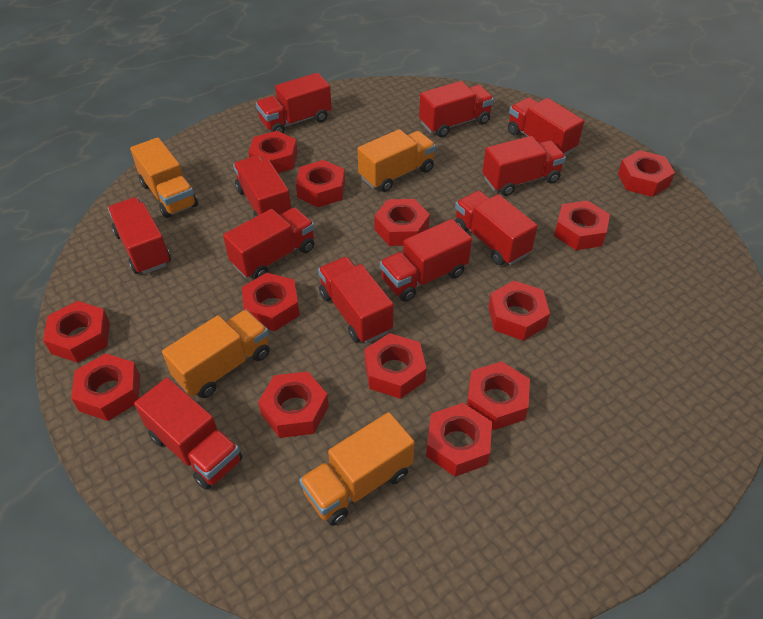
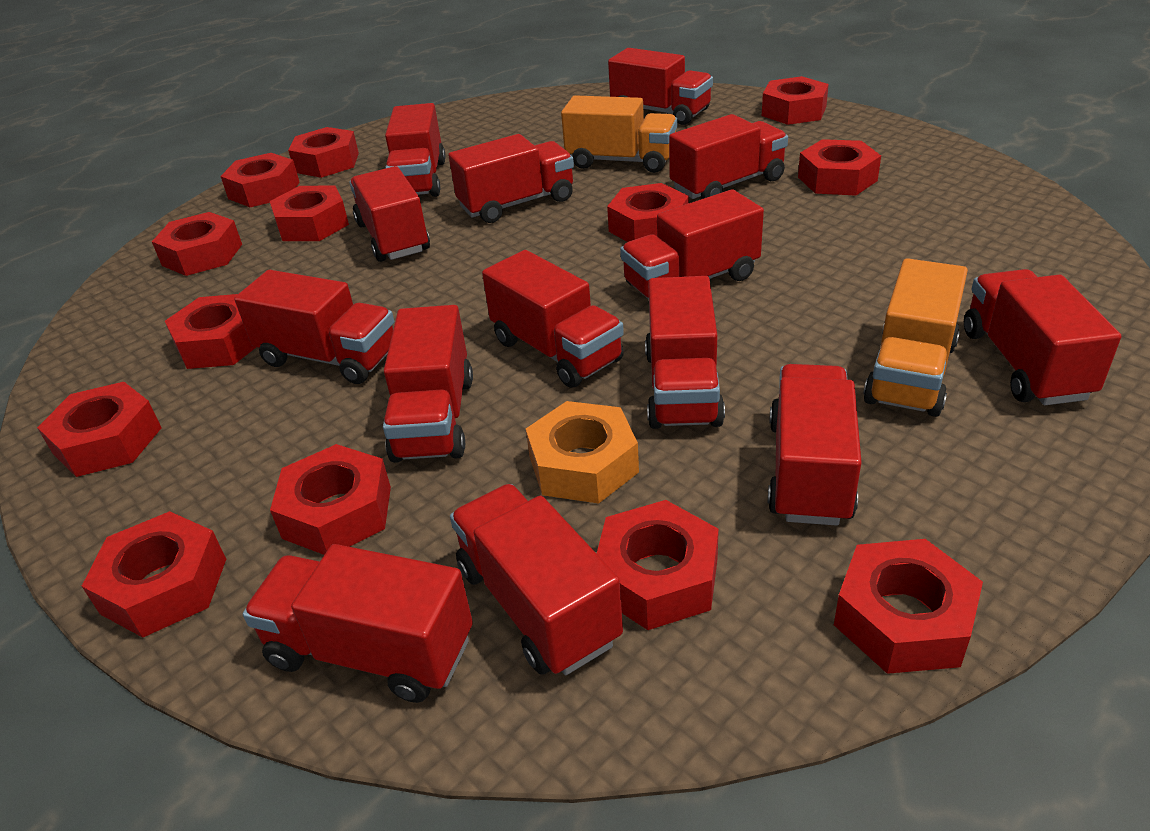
orange nut: none = 0 -> [526,401,639,503] = 1
orange truck: [130,137,198,218] [162,310,269,398] [299,412,415,526] [358,129,436,192] = 4 -> [561,95,677,173] [863,258,968,417] = 2
red truck: [108,197,171,274] [134,378,242,490] [223,207,315,279] [233,155,291,217] [256,73,332,133] [318,257,394,343] [380,219,472,302] [419,81,494,137] [455,191,538,265] [482,136,566,196] [508,97,584,155] = 11 -> [234,270,394,384] [243,544,473,703] [349,166,430,262] [383,305,473,463] [385,103,446,197] [449,134,574,223] [450,484,623,675] [482,250,624,388] [608,48,713,125] [620,189,764,300] [645,276,725,429] [669,114,788,199] [768,364,862,526] [964,269,1121,405] = 14

